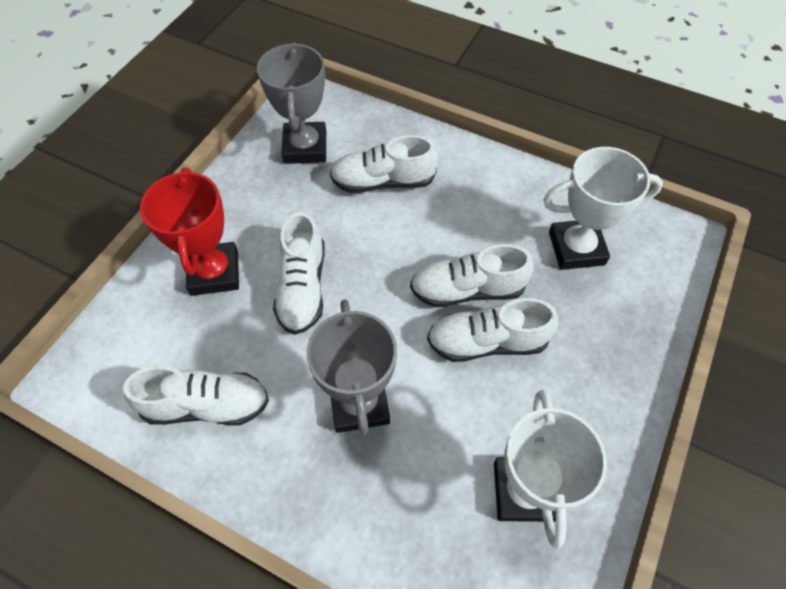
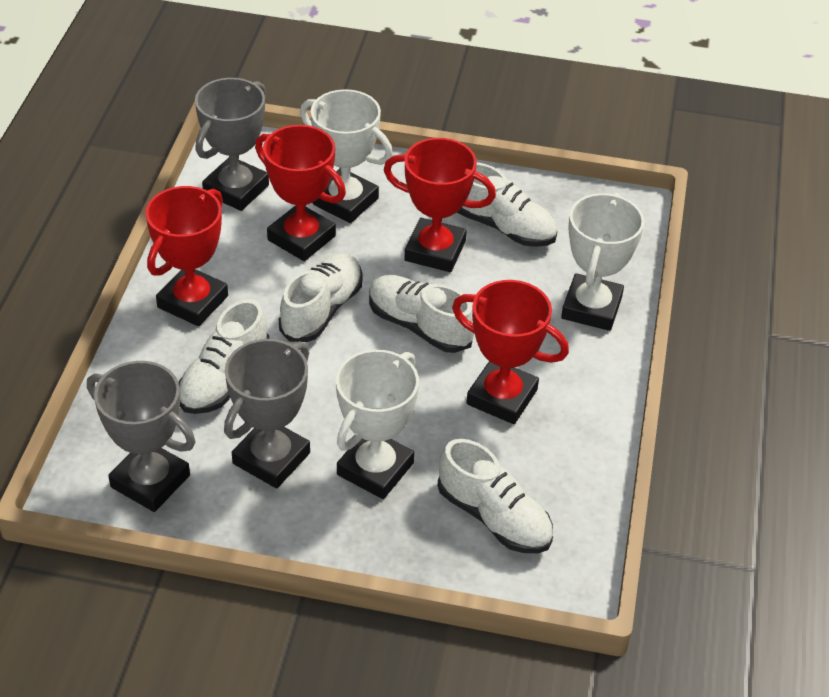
grey trophy: [257,42,326,164] [307,300,397,434] = 2 -> [87,361,195,512] [195,78,269,211] [224,339,310,488] = 3
red trophy: [140,168,239,296] = 1 -> [145,186,228,326] [255,125,346,261] [384,138,496,272] [452,280,569,424] = 4
white trophy: [494,390,607,549] [543,147,663,270] = 2 -> [300,89,393,223] [336,349,419,499] [561,193,644,331] = 3

